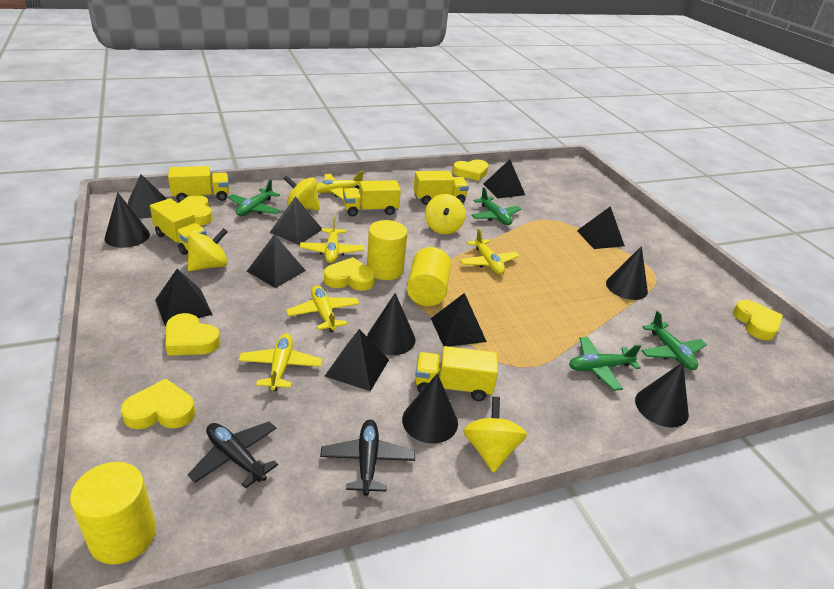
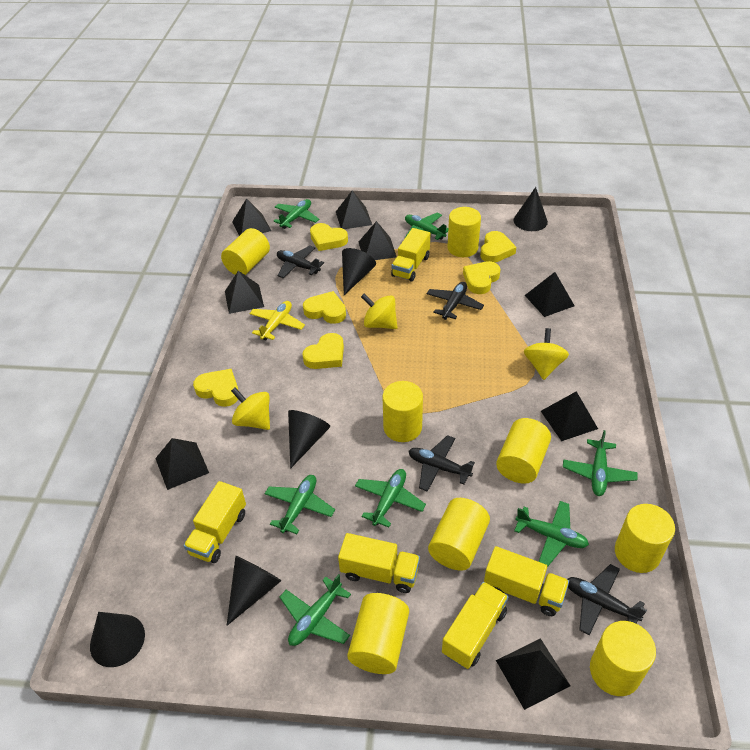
black plane: [188,422,278,488] [320,420,415,496] = 2 -> [277,246,324,278] [409,435,475,492] [427,282,484,320] [567,564,647,636] = 4
green plane: [228,180,281,216] [471,187,521,225] [569,337,641,391] [641,311,707,370] = 4 -> [265,475,335,534] [274,199,319,229] [279,574,351,646] [355,469,426,528] [405,213,448,240] [514,501,589,567] [563,430,638,496] = 7
yellow cylinder: [70,462,156,565] [367,220,407,280] [407,247,451,306] = 3 -> [221,228,270,275] [347,593,409,674] [382,381,423,442] [428,498,490,571] [447,207,481,257] [496,418,551,484] [590,621,656,696] [615,504,675,573] = 8
yellow plane: [239,334,323,391] [286,285,360,332] [300,217,364,263] [317,171,364,199] [460,228,519,274] = 5 -> [249,301,305,340] = 1
yellow spinning top: [187,228,228,271] [283,175,320,210] [425,194,465,234] [463,397,527,473] = 4 -> [231,387,270,430] [361,294,398,329] [524,328,569,380] = 3

